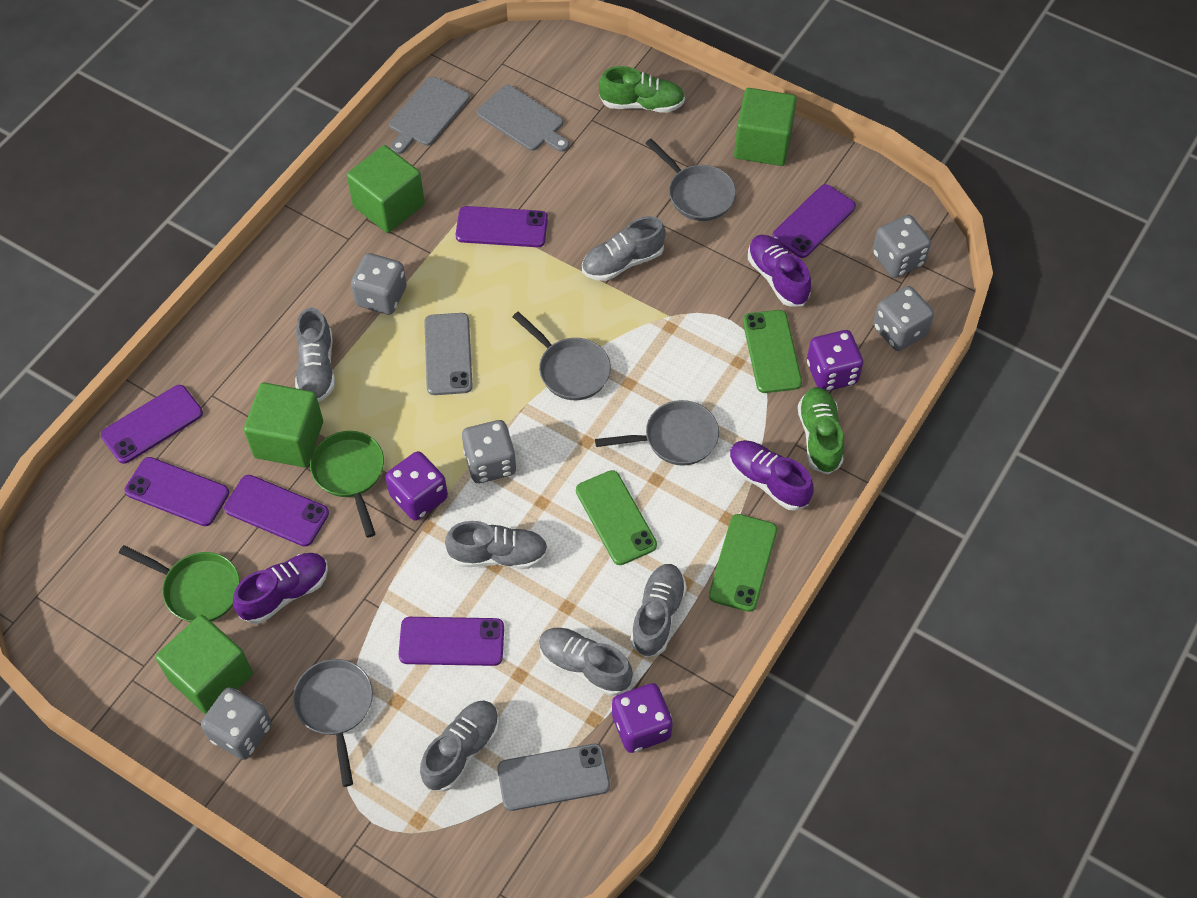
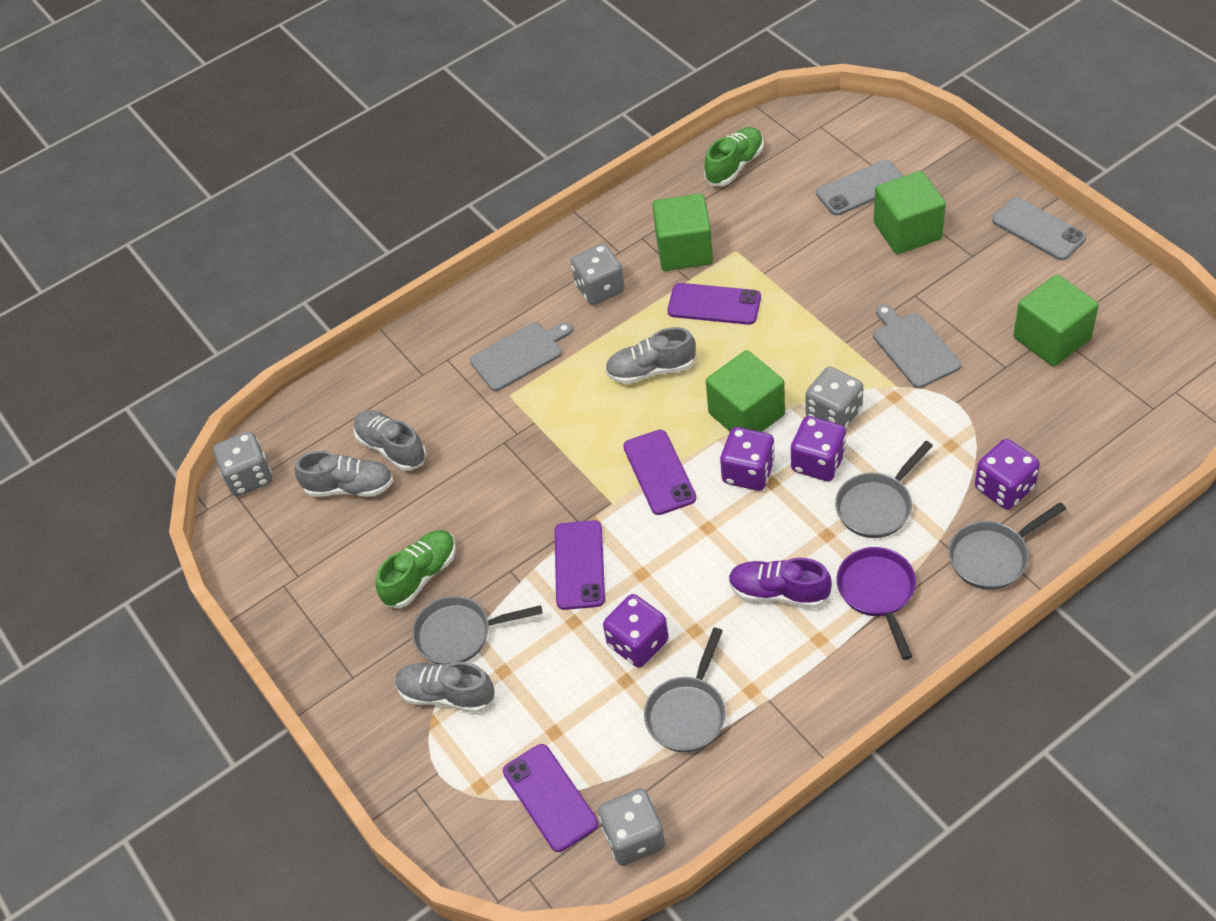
green pan: [119,545,240,622] [310,431,384,538] = 2 -> none = 0
green phone: [576,470,657,565] [709,514,777,612] [743,310,802,393] = 3 -> none = 0
grey dice: [201,687,272,760] [351,253,407,315] [462,420,516,483] [872,215,931,278] [873,286,934,351] = 5 -> [213,431,272,496] [571,244,625,305] [598,789,665,866] [806,367,863,429] = 4
grey shoe: [295,307,335,402] [420,701,499,792] [445,521,548,569] [539,628,633,696] [582,216,666,281] [630,564,687,658] = 6 -> [294,451,394,497] [353,410,427,471] [395,662,495,713] [605,327,696,384] = 4
purple dice: [385,451,448,521] [612,683,673,753] [807,330,863,391] = 3 -> [603,594,669,668] [720,427,775,491] [791,416,846,481] [975,439,1040,510] = 4
purple pan: none = 0 -> [837,547,916,660] = 1
purple phone: [101,385,203,464] [125,457,229,526] [224,475,329,547] [399,617,504,666] [456,206,548,247] [772,184,856,258] = 6 -> [503,744,598,852] [555,520,605,610] [623,430,696,515] [667,283,761,325] = 4
purple shoe: [233,553,328,624] [729,440,813,511] [748,235,811,307] = 3 -> [728,558,832,608] = 1

